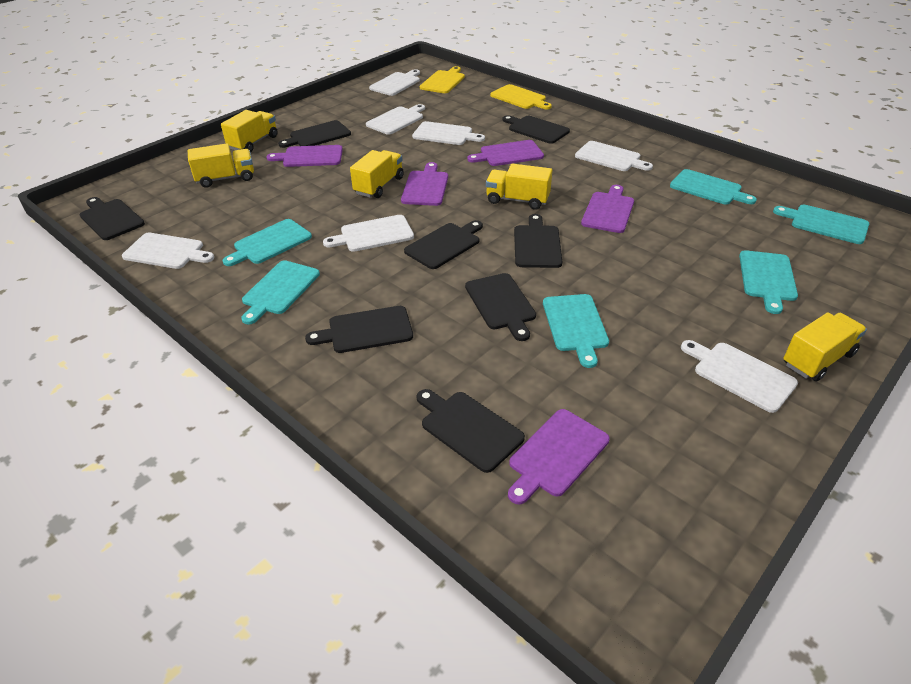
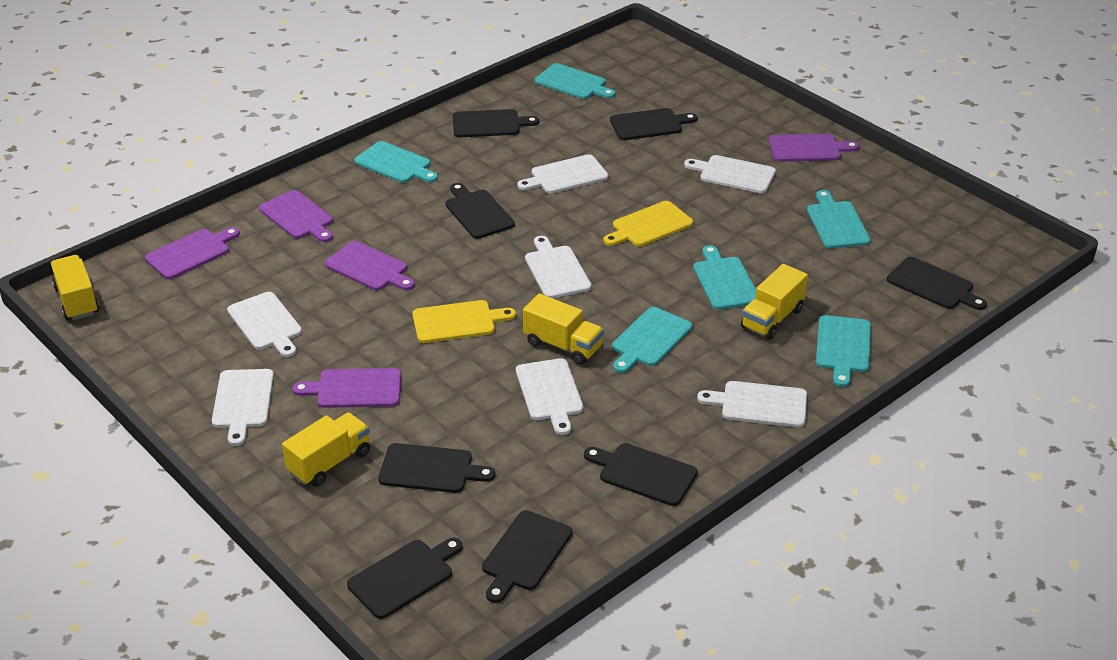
yellow truck: [188,143,254,188] [221,110,278,152] [350,150,404,198] [486,164,552,210] [784,312,867,381] = 5 -> [50,255,99,320] [282,413,370,487] [523,293,604,365] [741,264,808,340] = 4

